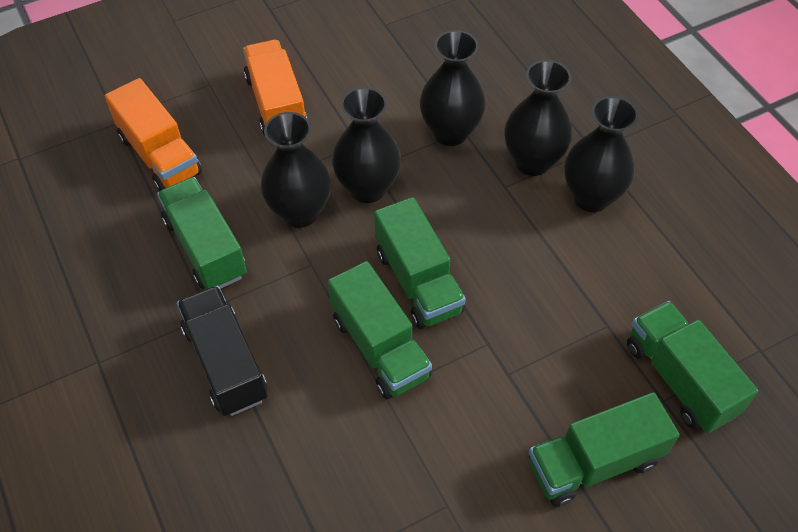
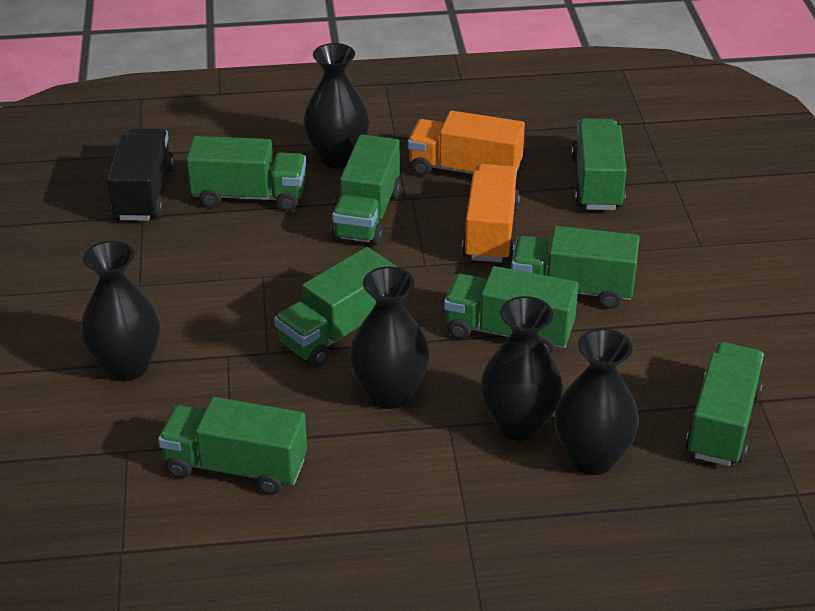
green truck: [157,177,247,289] [328,261,432,399] [374,197,466,329] [529,392,679,507] [627,301,759,433] = 5 -> [158,397,307,495] [186,136,306,211] [274,247,397,367] [331,134,401,245] [444,266,579,354] [511,226,640,309] [571,119,627,210] [685,342,764,466] = 8

